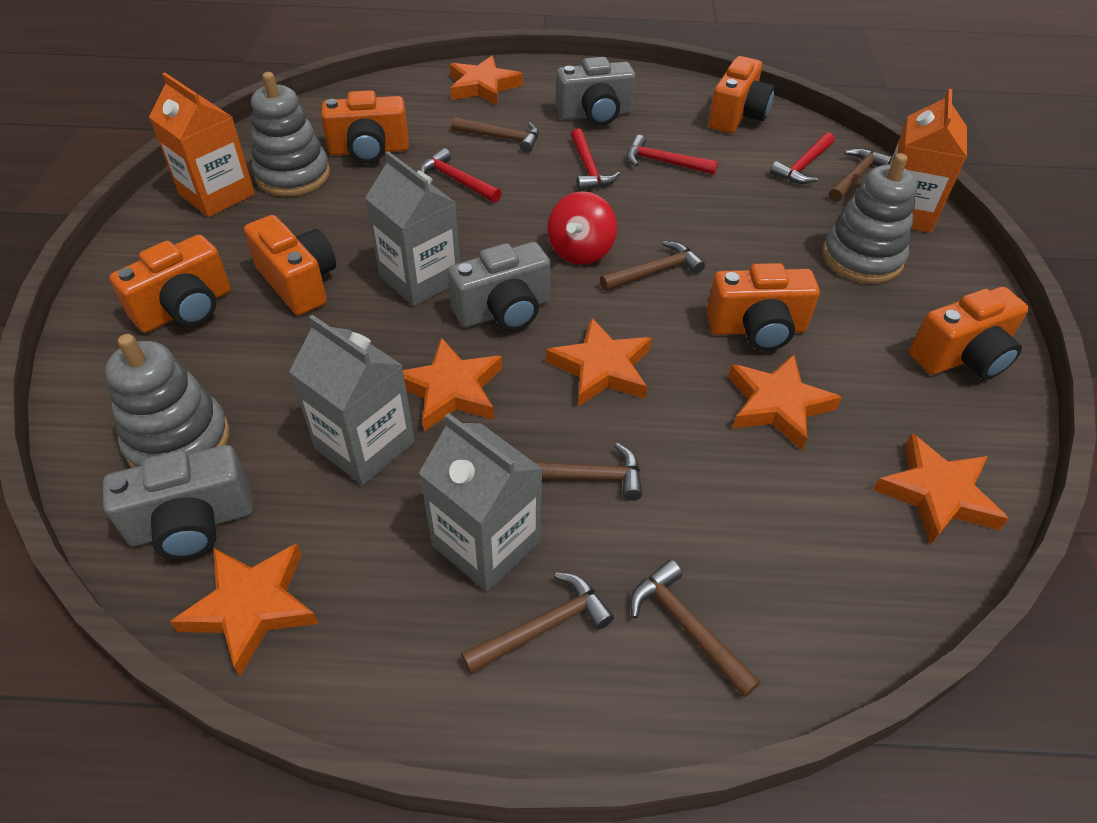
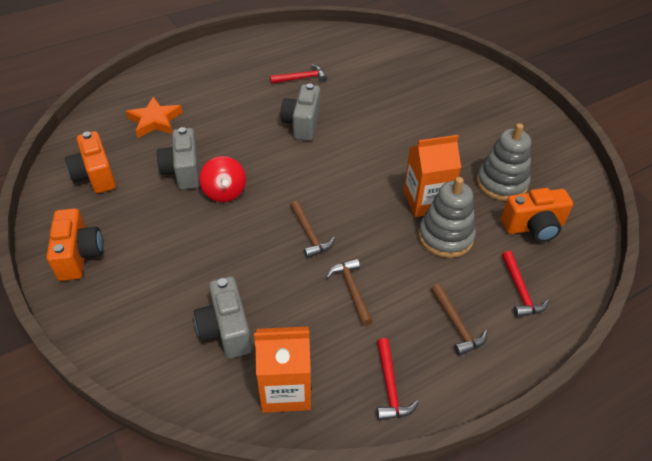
brown hammer: [451,117,539,153] [461,573,614,674] [533,443,643,501] [600,241,705,291] [630,560,761,698] [829,148,892,202] = 6 -> [290,200,335,258] [326,258,373,326] [431,284,488,356] = 3
grey carton: [289,315,415,485] [365,151,460,306] [419,413,543,592] = 3 -> none = 0
grey stacking toy: [105,334,230,468] [251,72,330,197] [822,153,918,284] = 3 -> [418,177,476,258] [477,123,531,201] = 2
orange camera: [110,235,231,333] [244,215,336,315] [321,90,409,163] [706,263,820,351] [708,56,775,133] [909,287,1029,380] = 6 -> [47,208,103,281] [65,131,116,193] [501,188,573,242] = 3
orange star: [170,543,319,676] [403,337,502,431] [450,56,523,106] [546,317,652,407] [728,354,842,450] [873,434,1009,545] = 6 -> [125,97,183,138] = 1
red hammer: [419,148,502,203] [571,129,620,191] [627,135,718,175] [770,132,835,184] = 4 -> [270,64,327,84] [377,338,419,421] [502,251,549,317] = 3

